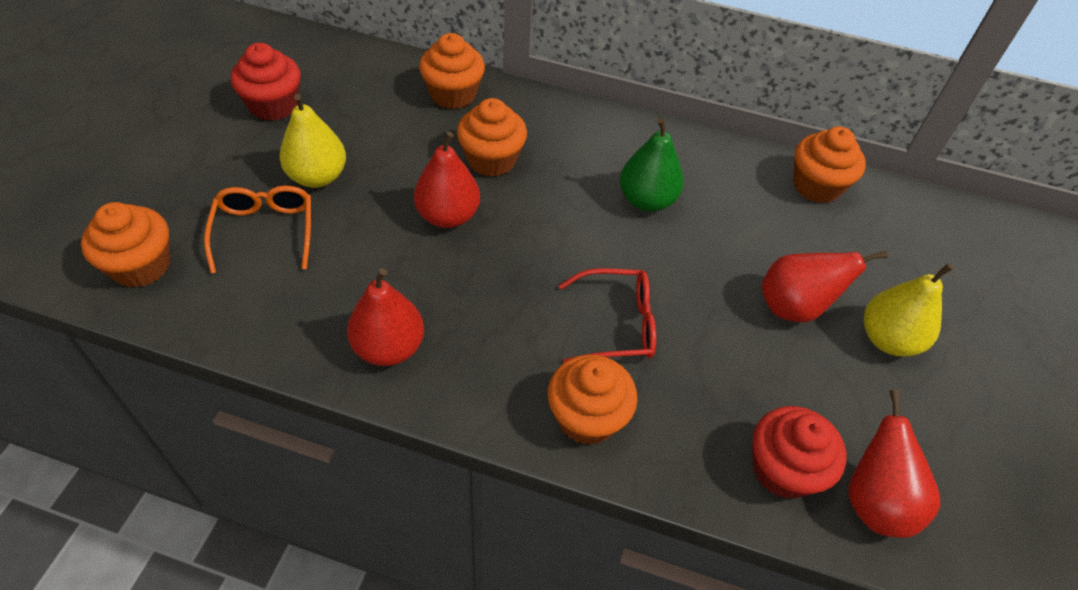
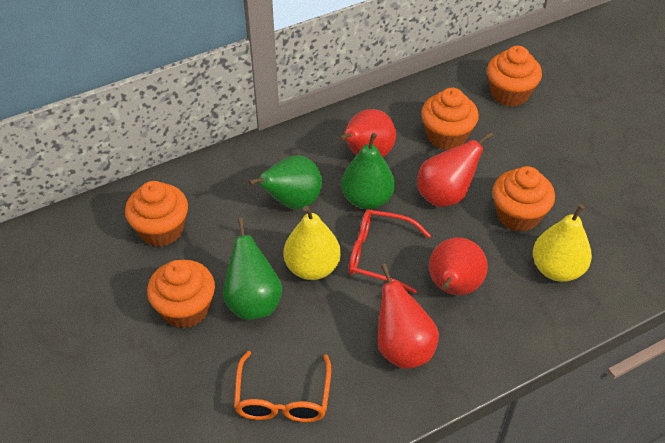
green pear: [620,118,684,212] = 1 -> [223,218,282,320] [248,156,322,209] [341,133,395,210] = 3
red cupcake: [231,43,301,121] [753,406,847,499] = 2 -> none = 0

